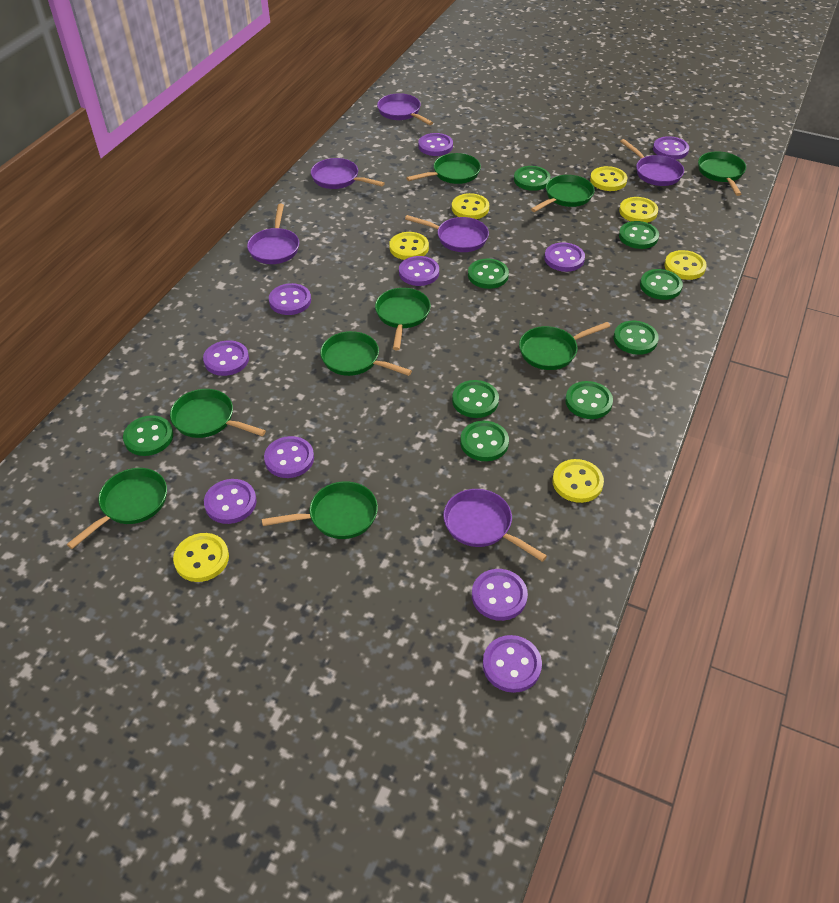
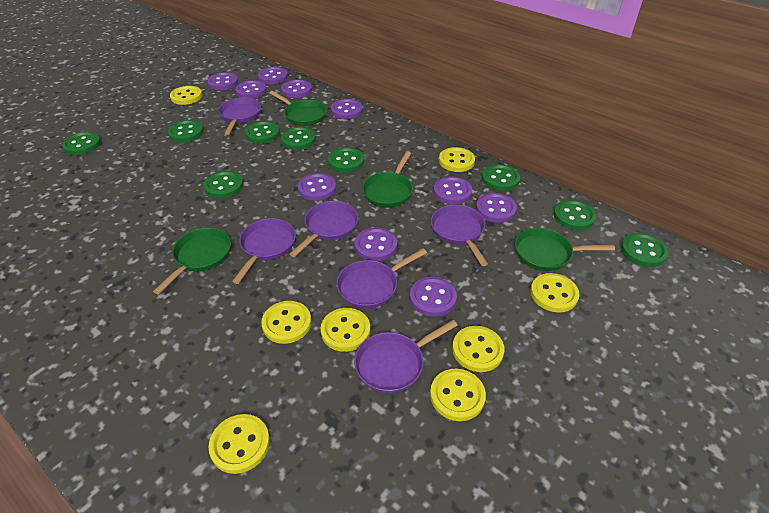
green pan: [66,468,167,549] [170,389,266,438] [262,481,378,539] [320,331,412,376] [375,288,431,350] [406,153,481,184] [519,322,610,370] [531,175,595,212] [698,151,746,196] = 9 -> [153,228,231,295] [269,91,327,126] [362,151,413,207] [515,228,615,271] = 4
yellow button: [173,533,229,582] [389,232,429,260] [452,193,489,219] [552,459,604,503] [590,166,627,191] [619,197,658,223] [664,250,707,280] = 7 -> [170,86,202,105] [209,414,270,474] [261,301,312,344] [321,308,370,352] [430,369,486,421] [439,147,475,172] [452,326,504,372] [530,273,580,313] = 8

